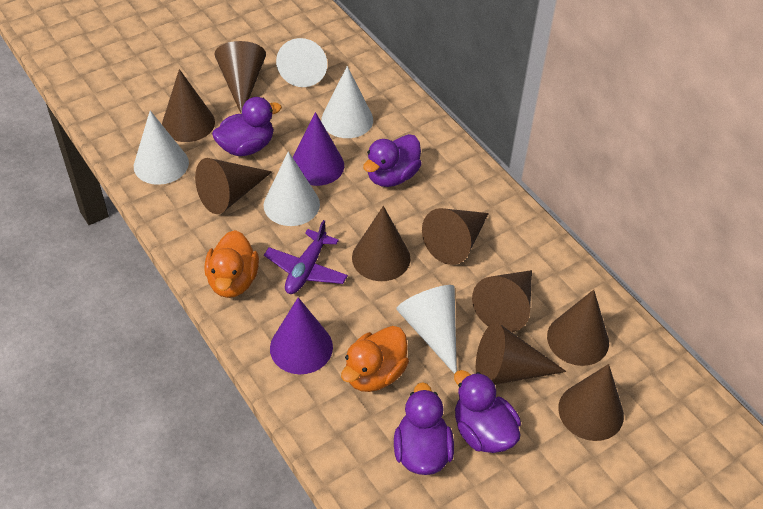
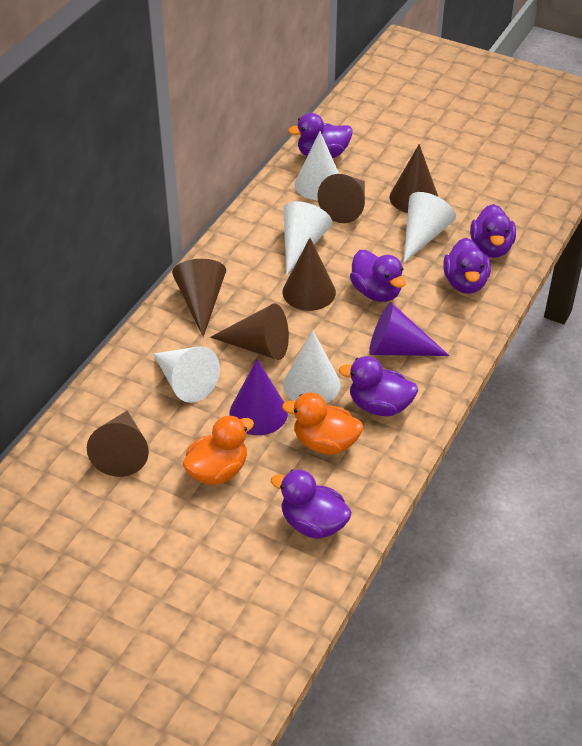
brown cone: [162,69,215,142] [195,158,272,214] [214,41,266,114] [352,206,411,281] [422,208,489,265] [472,270,532,332] [476,322,567,385] [547,290,609,366] [558,364,624,441] = 9 -> [87,411,149,477] [172,259,226,337] [210,304,289,360] [283,238,336,311] [317,174,365,223] [390,144,438,213] = 6
purple duck: [212,97,282,156] [363,134,422,187] [394,382,454,475] [454,370,521,453] = 4 -> [271,470,352,539] [288,113,352,158] [339,356,418,416] [350,250,405,302] [443,238,491,294] [470,204,516,258] = 6
purple plane: [264,220,348,294] = 1 -> none = 0

